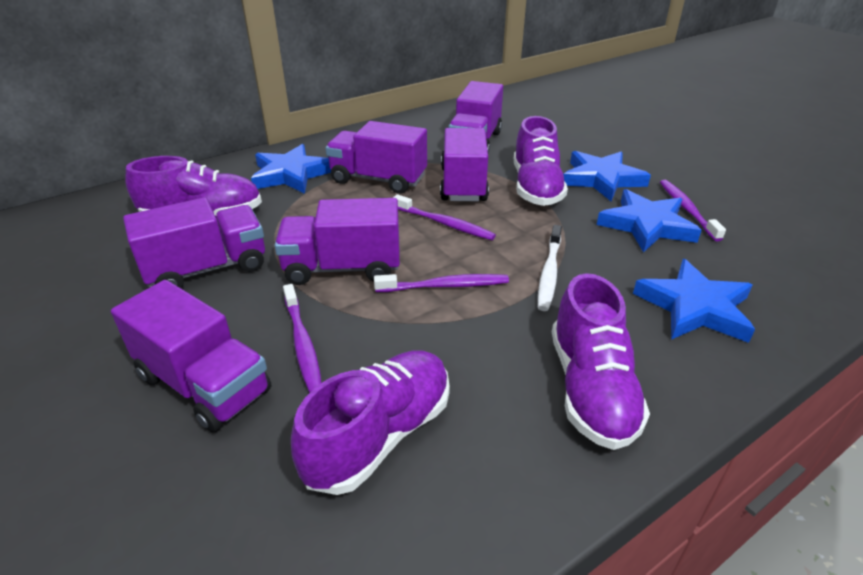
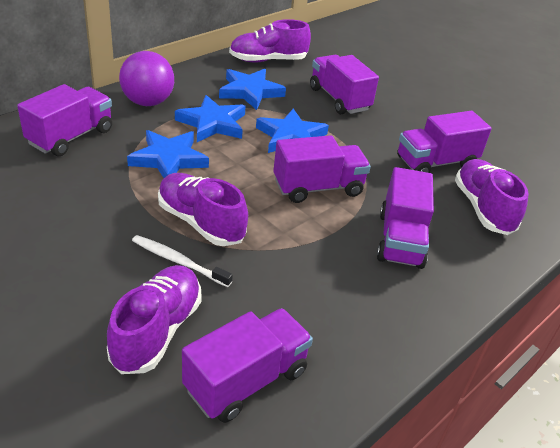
purple ball: none = 0 -> [119,51,174,106] = 1
purple toothbrush: [283,284,322,393] [374,274,509,292] [393,194,496,240] [660,180,726,241] = 4 -> none = 0

